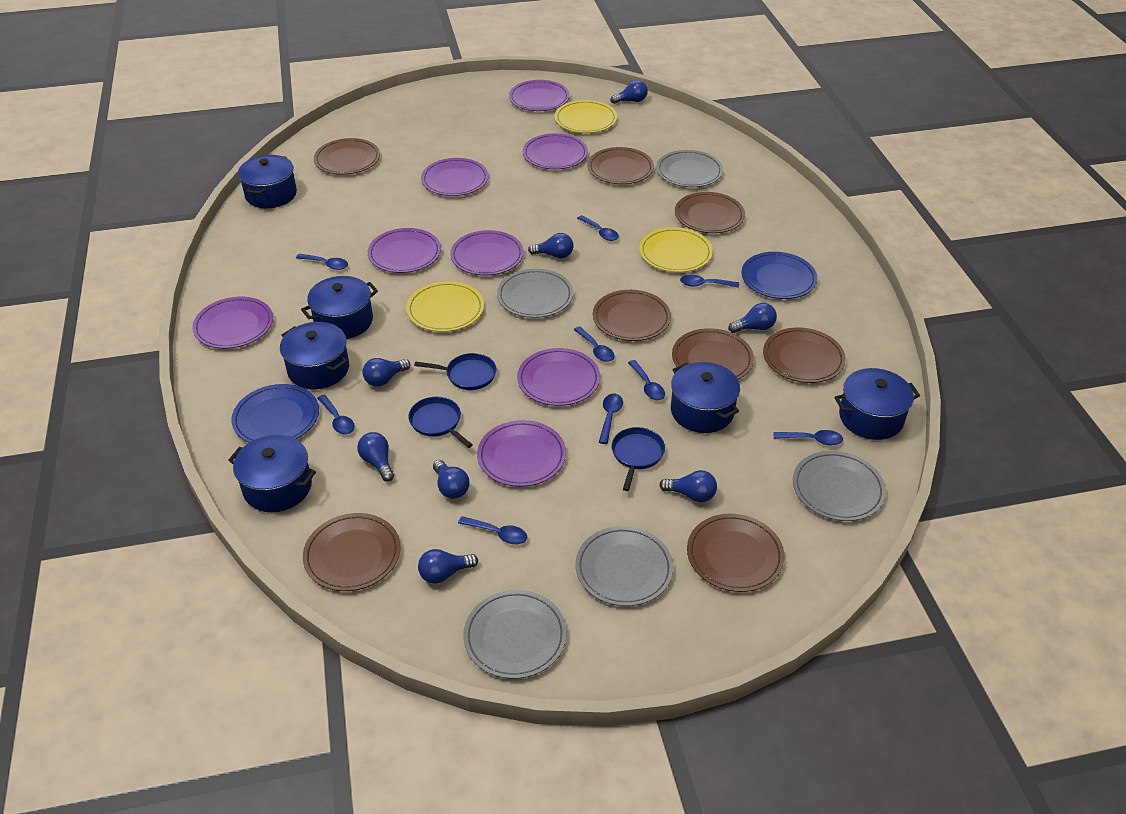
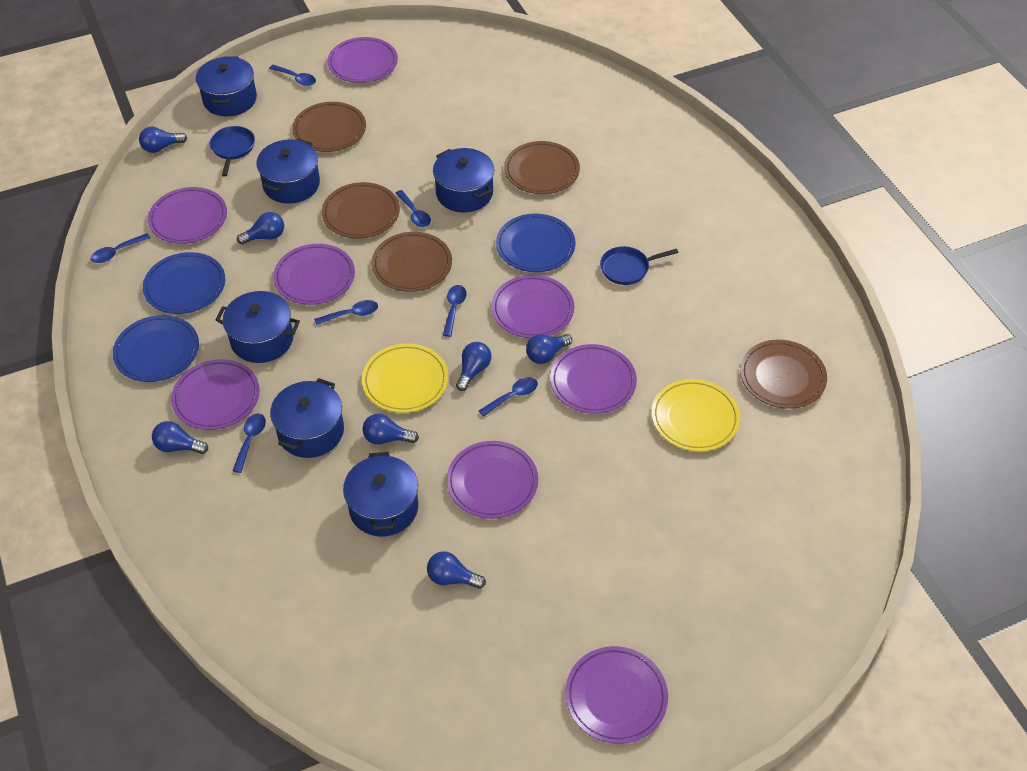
blue light bulb: [357,432,394,482] [362,358,410,387] [418,549,478,584] [433,460,470,499] [528,233,574,259] [610,80,648,104] [659,470,717,502] [728,303,777,333] = 8 -> [139,127,187,153] [152,421,208,454] [237,212,284,245] [362,414,419,444] [427,551,486,589] [456,342,492,391] [526,334,572,364] = 7
blue pan: [408,397,473,448] [414,353,496,390] [611,427,665,491] = 3 -> [210,126,255,176] [600,246,678,285] = 2
blue plate: [231,384,319,443] [742,252,817,299] = 2 -> [113,315,199,382] [143,252,225,314] [496,214,576,272] = 3
blue spoon: [296,254,348,270] [317,395,355,434] [458,516,527,544] [574,326,615,362] [577,215,619,241] [599,394,623,444] [628,360,665,400] [680,275,739,288] [774,430,843,445] = 9 -> [91,233,150,263] [232,413,266,473] [269,65,316,86] [314,300,378,325] [396,190,431,227] [443,285,467,337] [479,377,538,417] = 7
brown plate: [303,513,401,591] [314,138,380,175] [587,147,654,184] [593,290,671,341] [672,328,754,380] [675,192,745,233] [687,514,785,592] [763,327,846,383] = 8 -> [292,102,366,152] [322,182,400,239] [371,232,452,292] [504,141,580,194] [740,340,827,409] = 5
grey plate: [463,590,567,679] [497,269,573,318] [575,526,673,606] [656,150,723,187] [793,451,886,521] = 5 -> none = 0
yellow plate: [406,281,484,332] [555,100,617,133] [639,227,713,272] = 3 -> [362,343,448,413] [651,379,740,452] = 2

